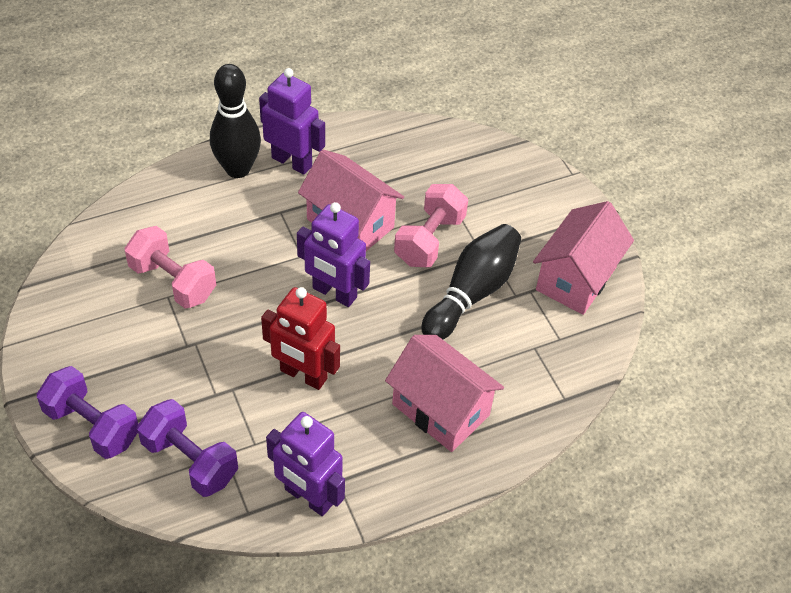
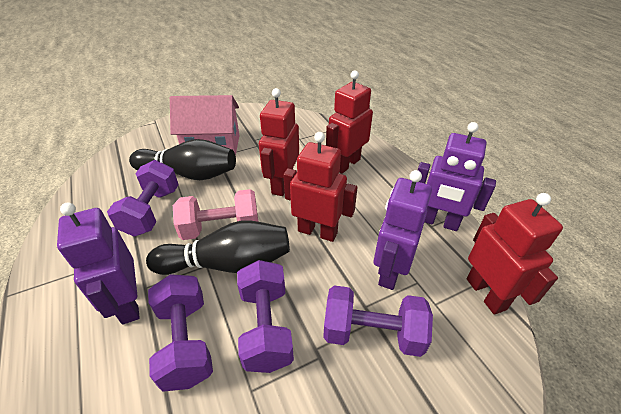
pink dumbbell: [125,226,216,309] [394,184,468,267] = 2 -> [173,189,258,240] = 1
pink house: [298,149,404,251] [385,335,504,452] [533,201,634,315] = 3 -> [170,95,240,156] = 1
purple dumbbell: [37,366,138,459] [137,399,238,497] = 2 -> [107,160,179,237] [148,274,213,392] [237,260,294,373] [323,285,433,357] = 4
red robot: [261,287,340,390] = 1 -> [259,88,299,196] [283,132,358,242] [326,71,373,174] [466,193,563,315] = 4

